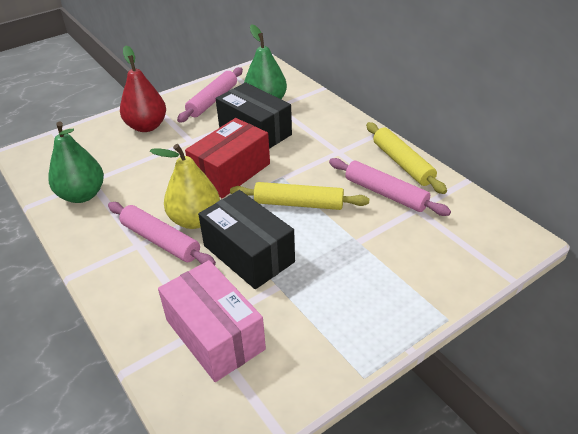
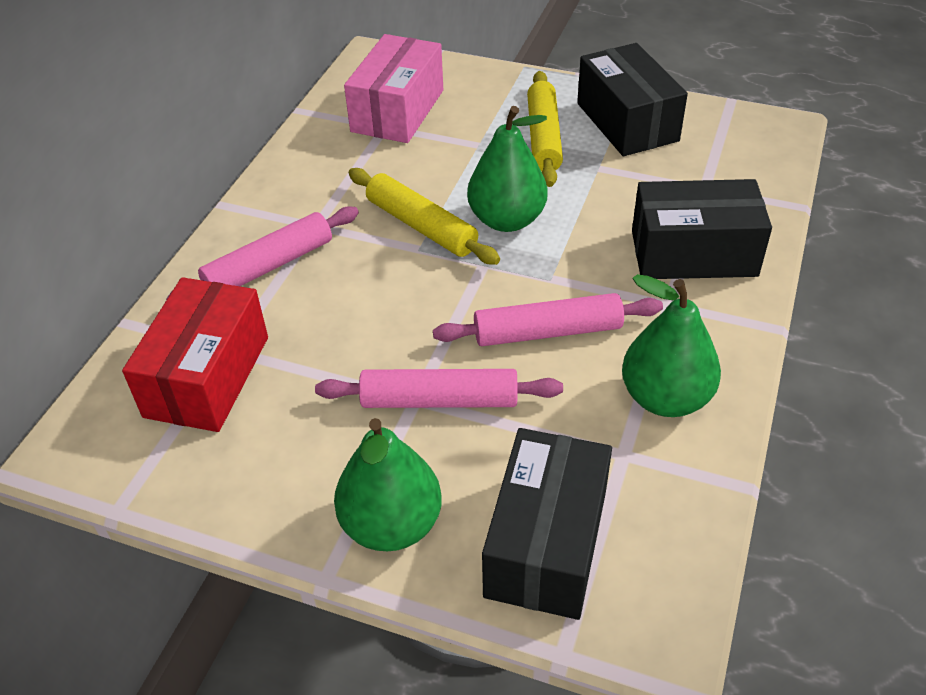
black box: [198,190,295,289] [216,82,292,149] = 2 -> [482,428,612,620] [577,43,688,156] [632,179,772,279] = 3
green pear: [48,121,104,203] [244,24,287,99] = 2 -> [334,418,442,551] [467,106,548,232] [622,274,721,417] = 3
red pear: [120,46,166,132] = 1 -> none = 0
yellow pear: [150,144,220,229] = 1 -> none = 0

